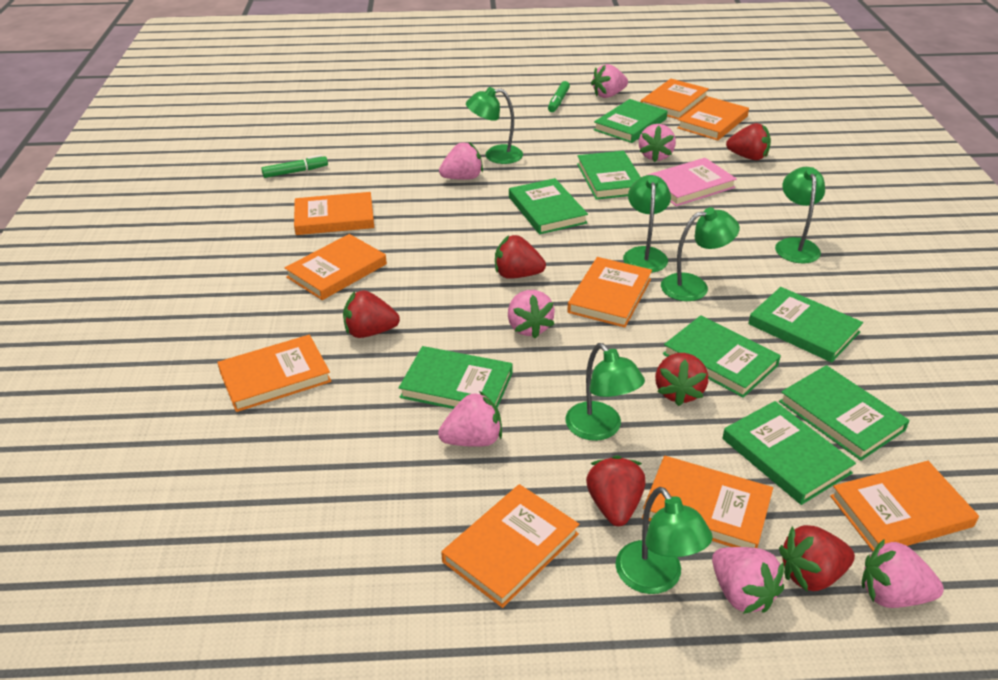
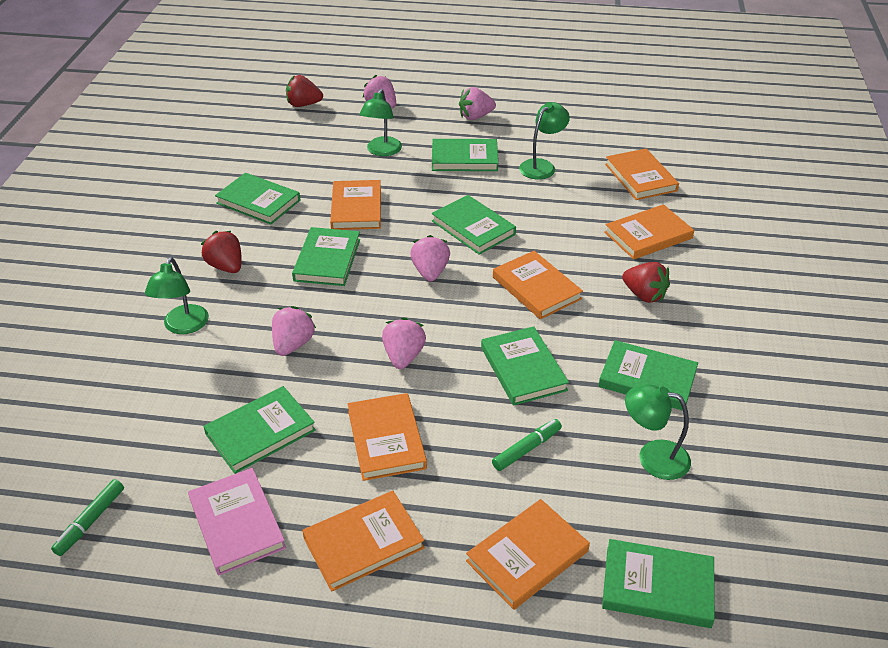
green lamp: [466,87,523,164] [565,343,645,441] [616,487,713,594] [623,175,671,273] [661,207,740,301] [775,167,825,263] = 6 -> [145,257,209,334] [360,89,402,156] [519,102,570,180] [625,384,691,480] = 4
orange book: [217,335,331,412] [285,234,387,300] [294,192,374,235] [441,484,580,608] [567,257,652,327] [641,79,709,119] [642,456,773,548] [677,97,749,140] [830,461,979,551] = 9 -> [302,491,425,592] [330,180,381,230] [348,393,427,481] [466,499,590,610] [493,251,583,319] [604,204,694,259] [605,149,679,200] = 7
pink strawberry: [438,391,502,447] [439,142,483,180] [508,290,555,339] [591,64,628,98] [639,124,676,162] [712,547,784,614] [862,539,944,608] = 7 -> [272,306,316,356] [363,75,396,109] [382,317,426,369] [410,235,450,282] [459,87,496,120] = 5
red strawberry: [343,290,400,338] [495,235,546,279] [586,455,646,526] [655,353,708,406] [726,123,771,160] [779,525,855,591] = 6 -> [201,231,242,273] [286,75,323,107] [622,262,670,303] = 3

